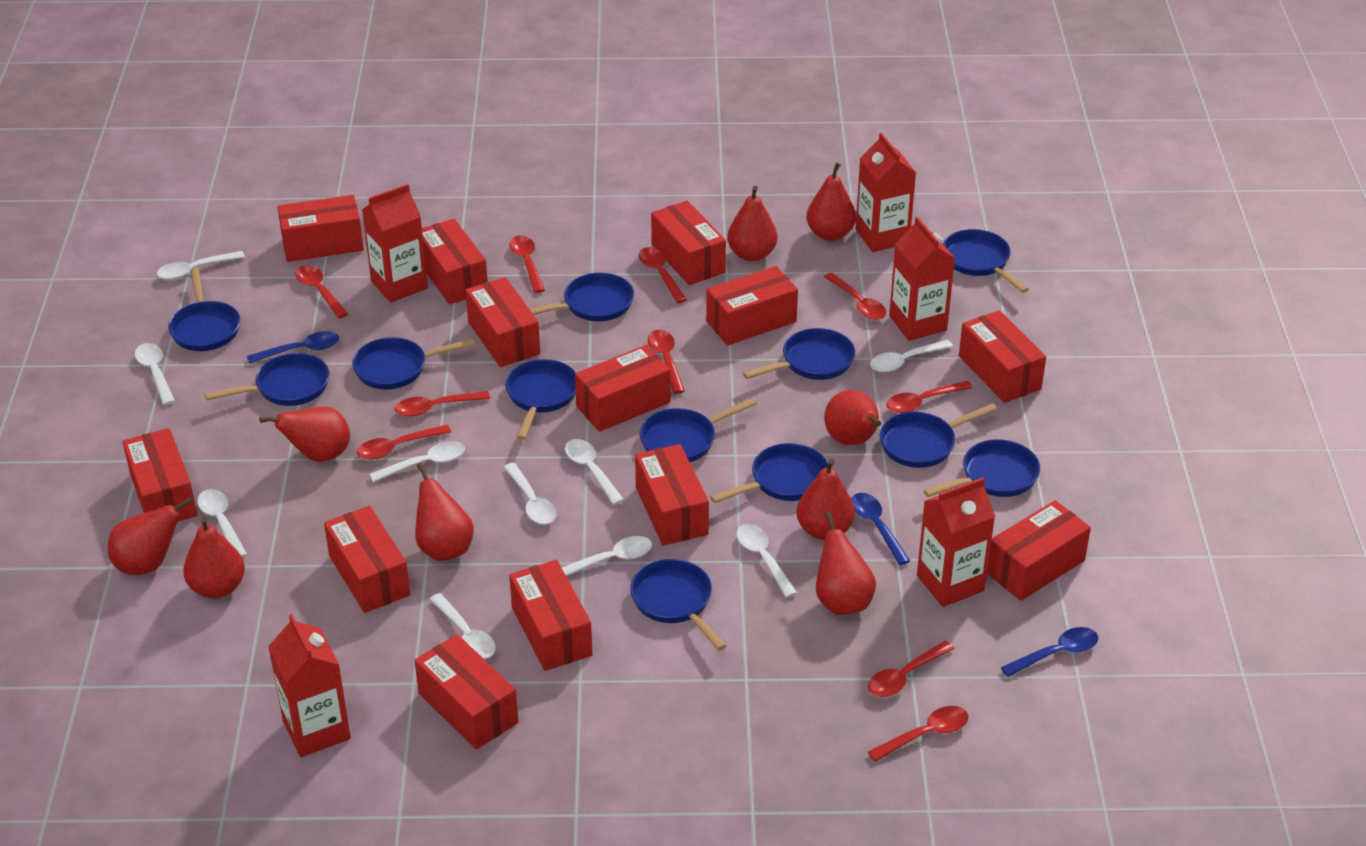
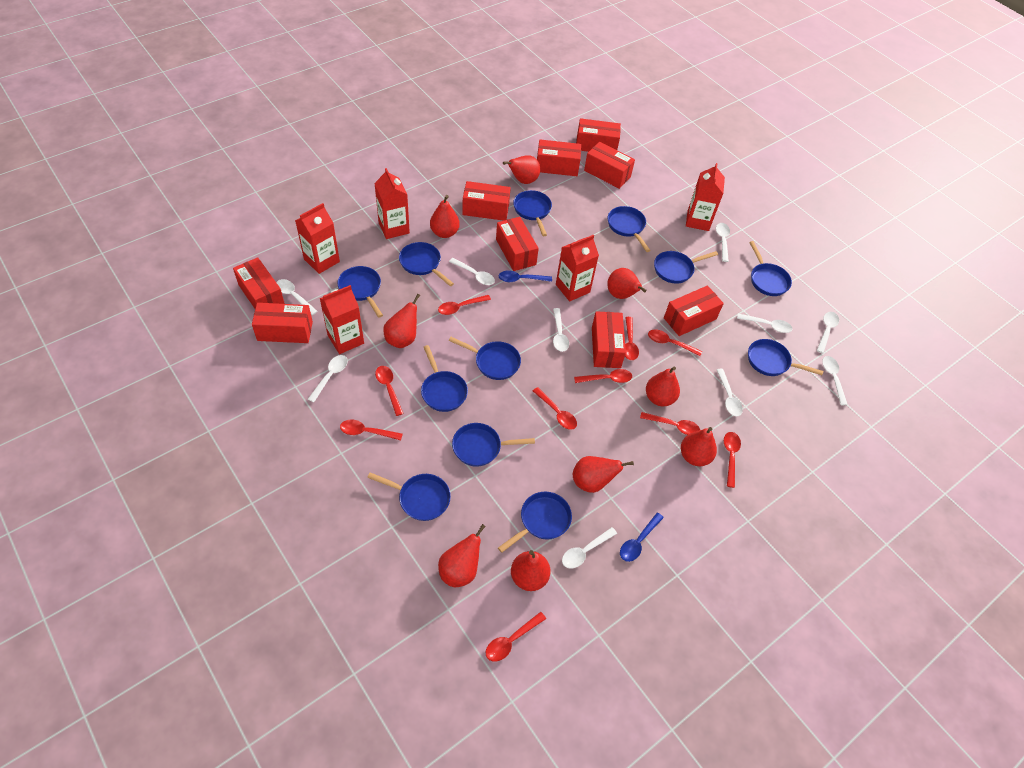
blue spoon: [247,331,339,363] [851,493,910,565] [1001,627,1098,677] = 3 -> [499,270,552,282] [620,512,664,562] = 2
red box: [123,428,197,521] [277,195,364,262] [324,506,410,613] [415,634,518,750] [422,219,488,305] [465,277,540,367] [509,560,593,671] [575,345,671,432] [635,444,709,545] [651,201,726,285] [706,266,798,346] [959,310,1046,403] [987,500,1091,601] = 13 -> [233,257,285,309] [252,303,313,343] [462,181,511,221] [496,217,539,271] [537,139,581,176] [576,118,621,152] [584,142,635,189] [592,311,626,368] [664,285,724,336] = 9

